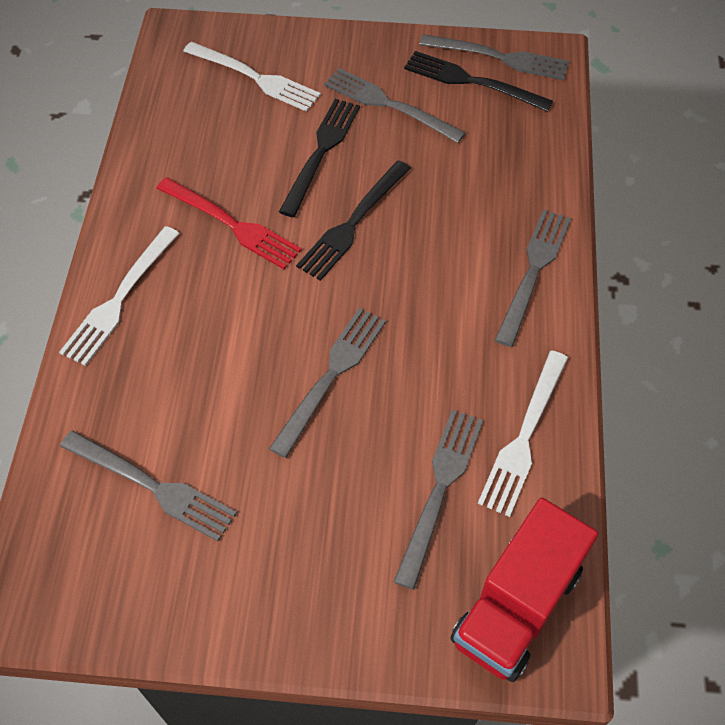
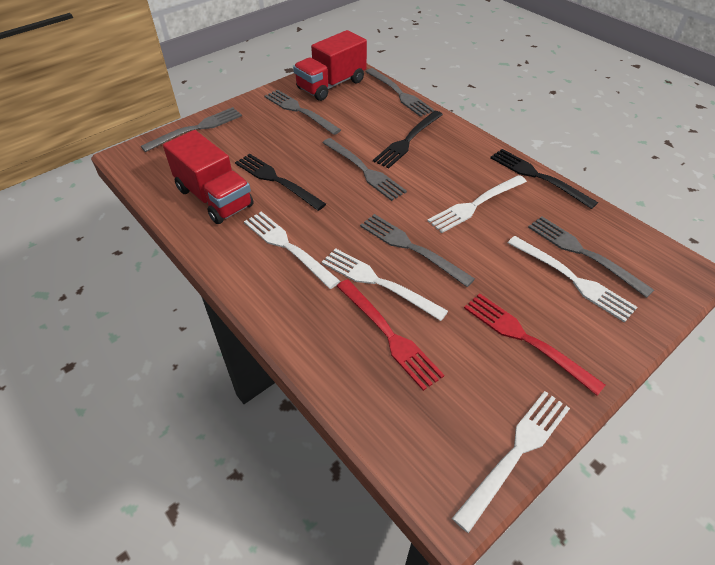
red fork: [157,177,302,269] = 1 -> [337,279,444,391] [464,293,606,395] = 2
red truck: [450,498,598,682] = 1 -> [163,130,253,224] [293,30,367,101] = 2
white fork: [59,226,179,366] [183,42,321,112] [478,351,568,517] = 3 -> [244,212,340,289] [322,248,448,321] [427,175,527,233] [452,391,570,533] [508,236,637,323] = 5

